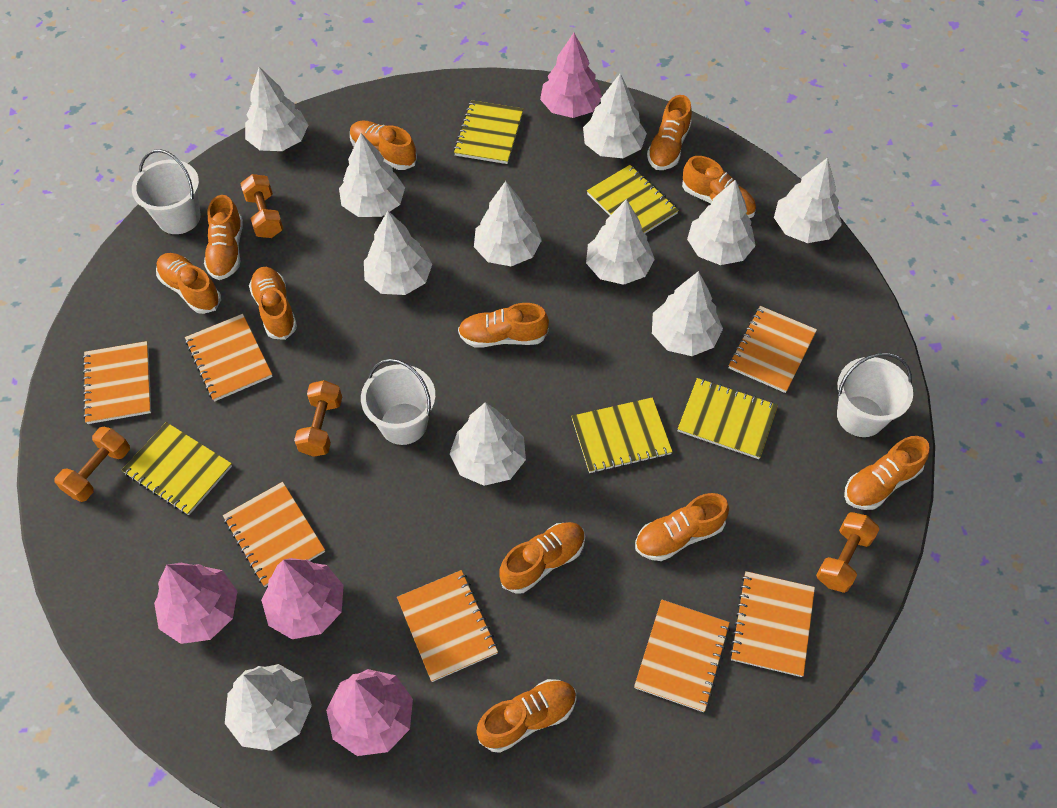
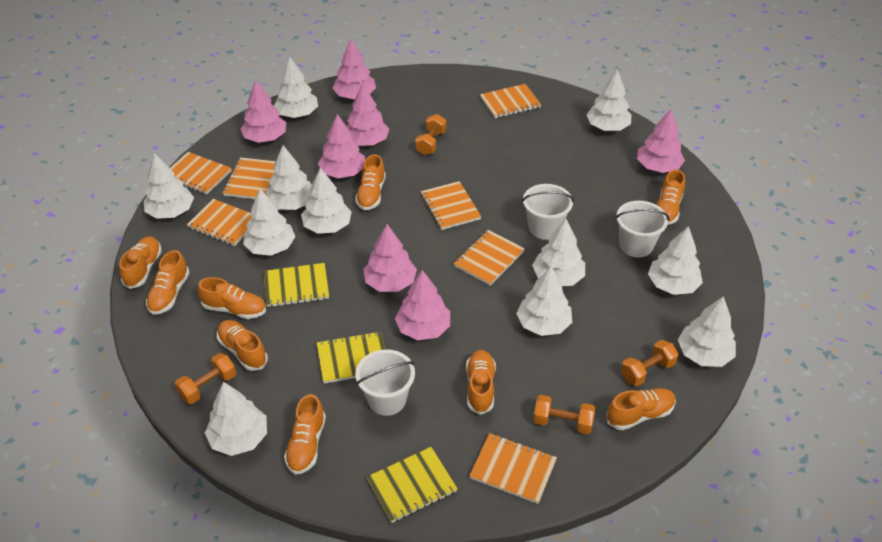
orange shoe: [156,253,221,314] [204,195,243,280] [249,267,297,340] [350,121,417,170] [458,303,549,348] [476,679,577,753] [500,522,585,594] [635,493,729,561] [647,95,692,170] [682,156,756,218] [844,436,930,510] = 11 -> [119,236,162,289] [146,250,190,315] [198,277,266,319] [217,320,268,371] [284,394,326,475] [355,154,386,210] [466,350,496,415] [607,388,676,430] [656,170,685,225] = 9
pink tree: [154,563,238,644] [261,558,344,639] [326,669,413,756] [540,33,602,118] = 4 -> [241,80,286,143] [318,114,365,178] [332,38,376,99] [347,83,389,146] [363,224,417,292] [395,270,450,340] [637,109,685,173] = 7
yellow notebook: [122,422,232,515] [454,100,523,164] [571,397,673,473] [587,165,679,234] [678,378,778,459] = 5 -> [264,263,329,307] [317,331,385,384] [367,447,458,523] = 3

